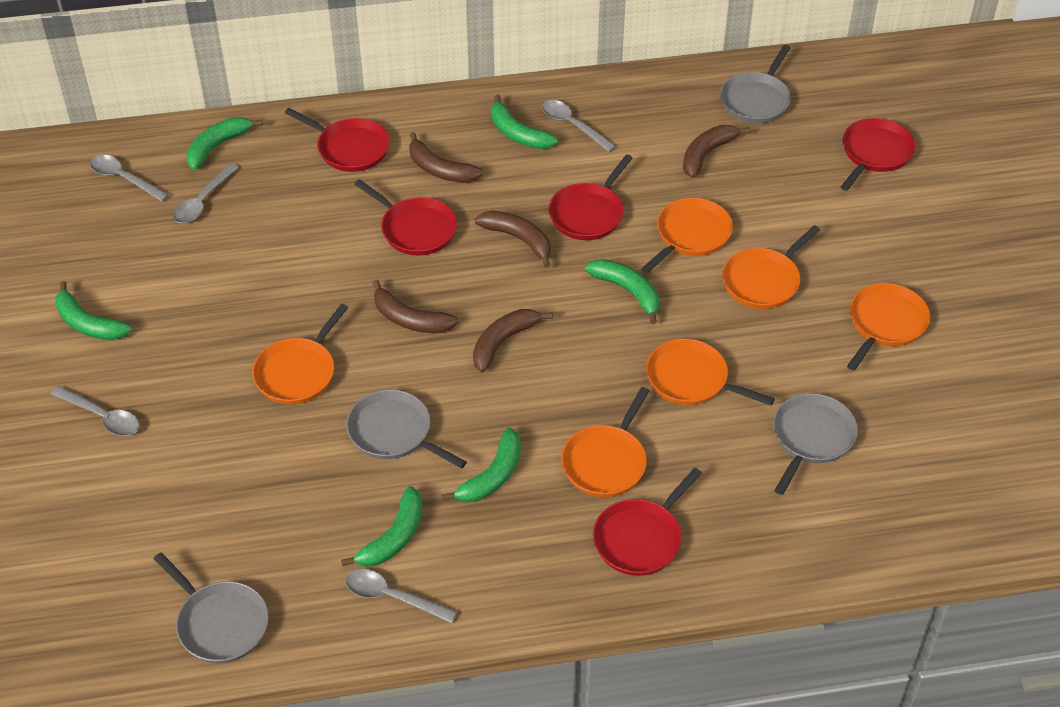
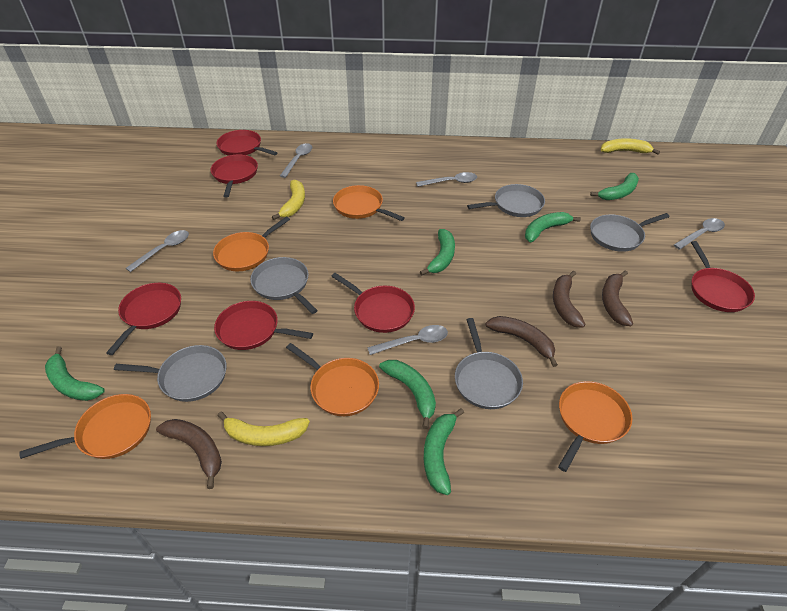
brown banana: [373,280,459,333] [409,132,483,183] [473,309,553,372] [475,211,551,268] [683,125,750,178] = 5 -> [156,419,222,489] [486,316,558,367] [553,271,585,328] [602,270,633,326] = 4
grey pan: [154,553,269,663] [346,390,467,469] [720,45,791,123] [773,393,858,495] = 4 -> [114,345,227,402] [250,257,318,314] [455,318,523,409] [467,184,545,217] [590,213,670,252] = 5
orange pan: [252,303,349,404] [561,387,649,497] [641,198,733,273] [646,339,775,406] [722,225,820,309] [847,283,930,370] = 6 -> [19,394,151,459] [213,217,290,271] [286,343,379,416] [333,185,405,221] [558,381,632,472] = 5
red pan: [285,108,390,172] [354,179,457,255] [549,154,633,240] [593,468,702,576] [841,118,916,191] = 5 -> [106,283,181,355] [210,155,258,198] [214,301,313,350] [217,130,278,156] [331,273,415,333] [691,241,755,312] = 6
yellow banana: none = 0 -> [217,412,310,446] [272,180,305,220] [601,138,660,154] = 3

